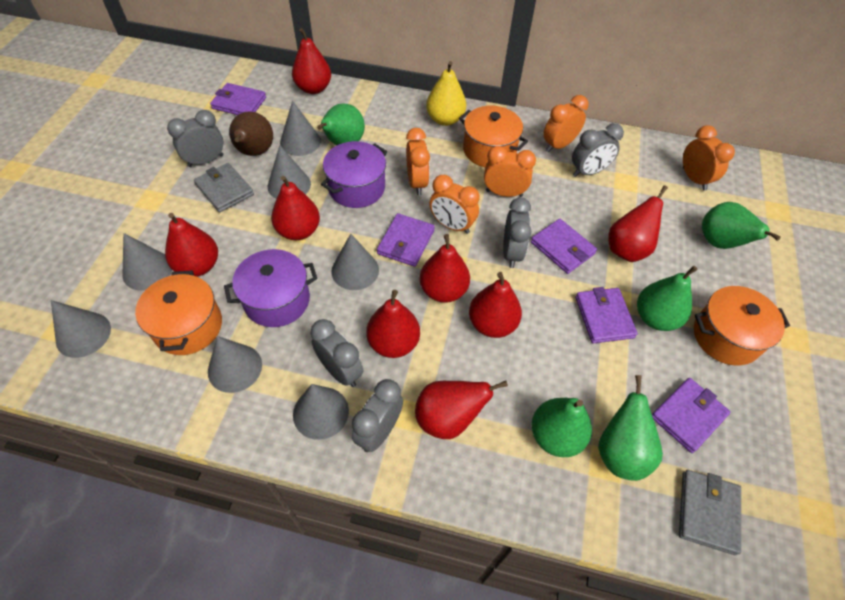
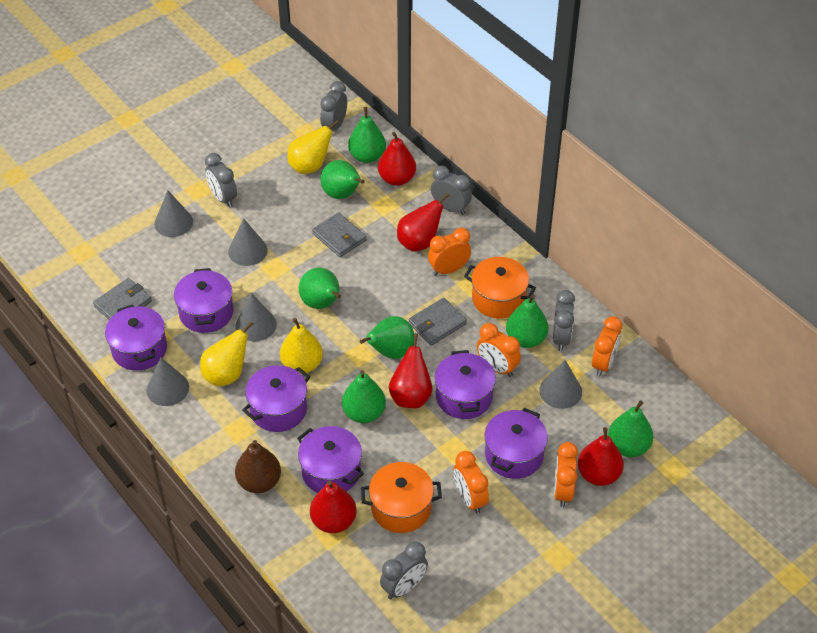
green pear: [317,103,365,145] [531,398,592,457] [598,375,663,481] [637,266,698,331] [702,202,781,249] = 5 -> [299,268,341,309] [320,160,365,199] [342,370,386,423] [348,107,386,163] [360,316,414,359] [506,294,549,348] [608,400,653,457] = 7
grey cone: [51,300,111,358] [123,233,172,291] [208,336,262,393] [268,145,311,199] [280,101,321,156] [293,384,349,440] [331,234,379,290] = 7 -> [147,357,189,406] [154,190,193,237] [228,218,268,266] [235,293,277,341] [539,360,582,409] = 5
grey wallet: [194,163,254,213] [679,470,741,555] = 2 -> [93,278,152,320] [312,212,367,257] [408,298,467,346] = 3
orange pot: [135,270,222,355] [459,106,528,167] [694,286,790,365] = 3 -> [361,462,442,533] [464,257,536,319] = 2
purple pot: [224,249,317,327] [321,141,387,208] = 2 -> [105,304,167,371] [174,268,233,333] [242,365,310,432] [297,426,364,493] [435,350,496,419] [485,408,548,479] = 6
purple wallet: [210,83,266,115] [377,213,435,267] [531,219,597,274] [576,287,638,343] [652,378,731,453] = 5 -> none = 0
red pear: [165,213,218,277] [271,176,320,240] [292,28,331,94] [366,290,420,358] [415,381,508,439] [420,234,470,303] [469,272,522,338] [608,185,668,262] = 8 -> [310,480,357,533] [378,132,416,186] [389,333,432,408] [397,193,450,251] [578,427,624,486] = 5
yellow pear: [426,61,466,126] = 1 -> [200,321,254,386] [280,318,323,374] [287,120,339,174] = 3

